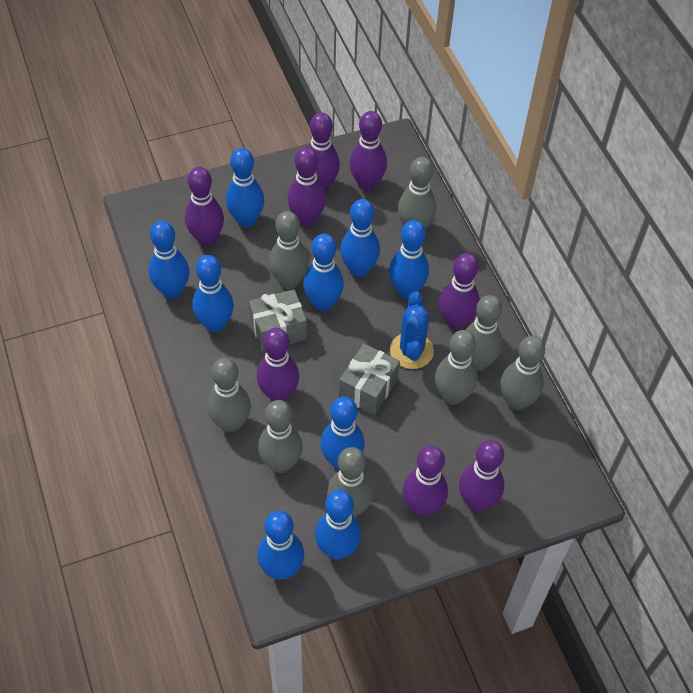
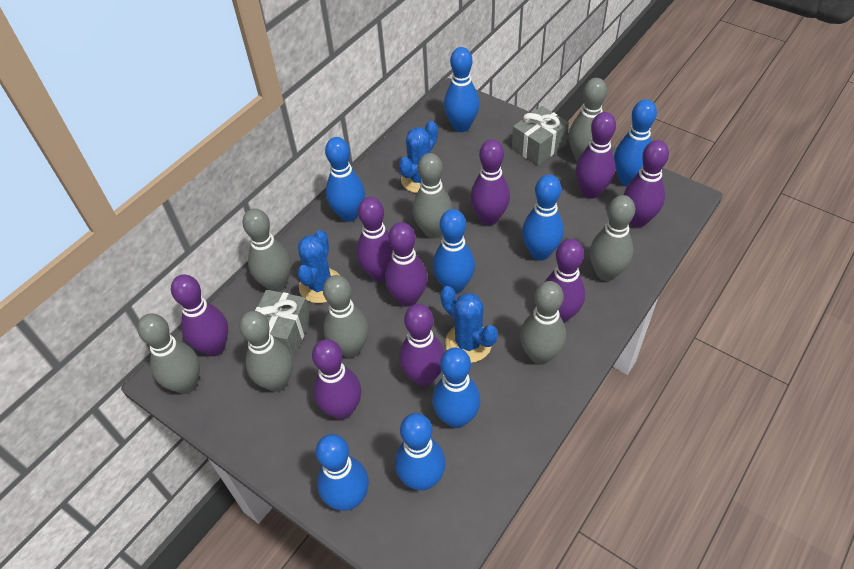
blue bowling pin: [149,221,190,299] [192,255,234,332] [226,148,265,227] [257,511,304,580] [303,234,344,311] [315,490,362,560] [320,397,365,470] [340,199,380,277] [389,220,429,298] = 9 -> [316,434,369,511] [325,137,365,222] [395,413,446,491] [432,347,481,428] [433,209,475,294] [444,47,480,132] [522,174,564,260] [614,99,657,186] = 8
blue cactus: [390,291,434,369] = 1 -> [297,230,340,303] [399,121,441,193] [440,286,498,363] = 3
purple bowling pin: [185,167,224,246] [257,328,299,401] [287,147,326,226] [309,112,340,191] [350,111,387,191] [402,446,448,517] [439,253,480,330] [459,440,505,511] = 8 -> [171,274,228,356] [312,339,361,420] [356,197,393,281] [385,222,428,307] [399,304,445,386] [470,139,510,225] [545,239,585,323] [576,112,616,199] [624,140,669,227] = 9

